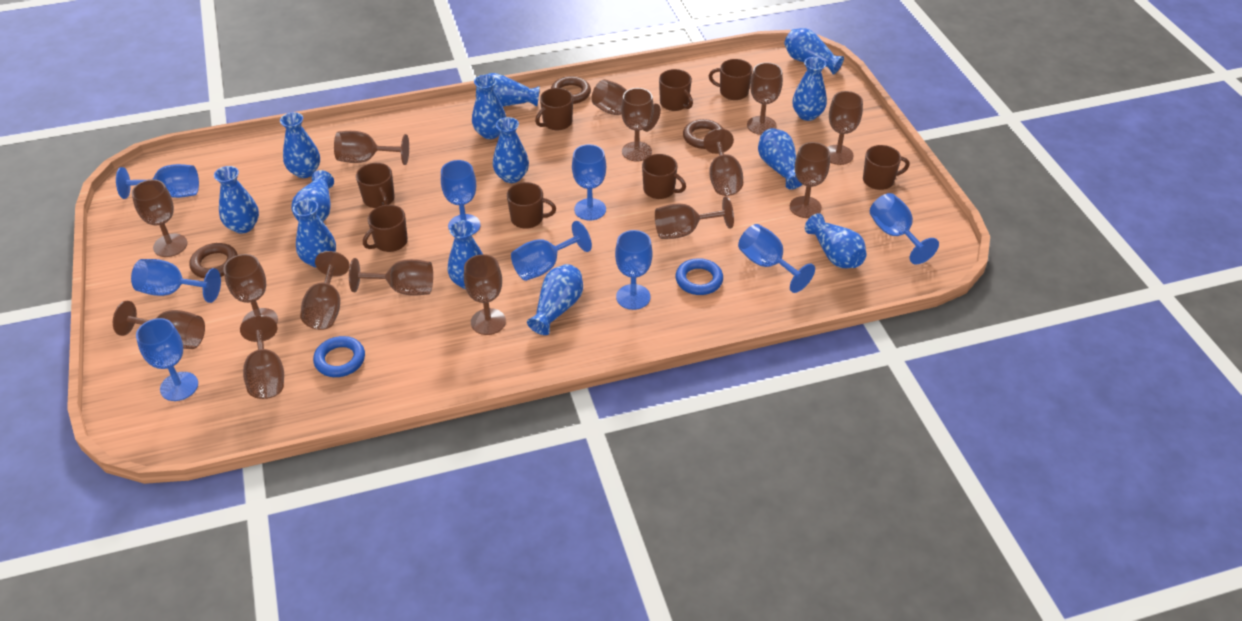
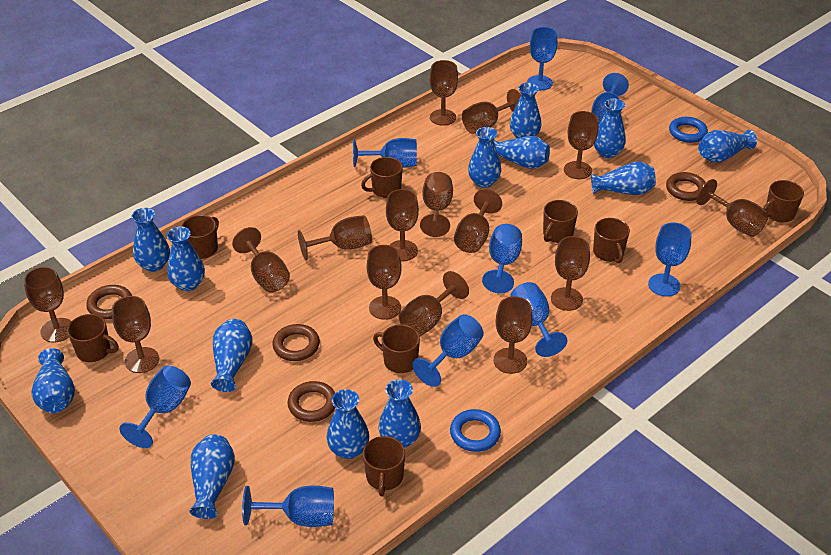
brown ring: [189,243,238,278] [551,76,591,104] [683,119,723,149] = 3 -> [86,285,132,319] [273,324,320,361] [288,381,335,422] [666,172,706,201] = 4

